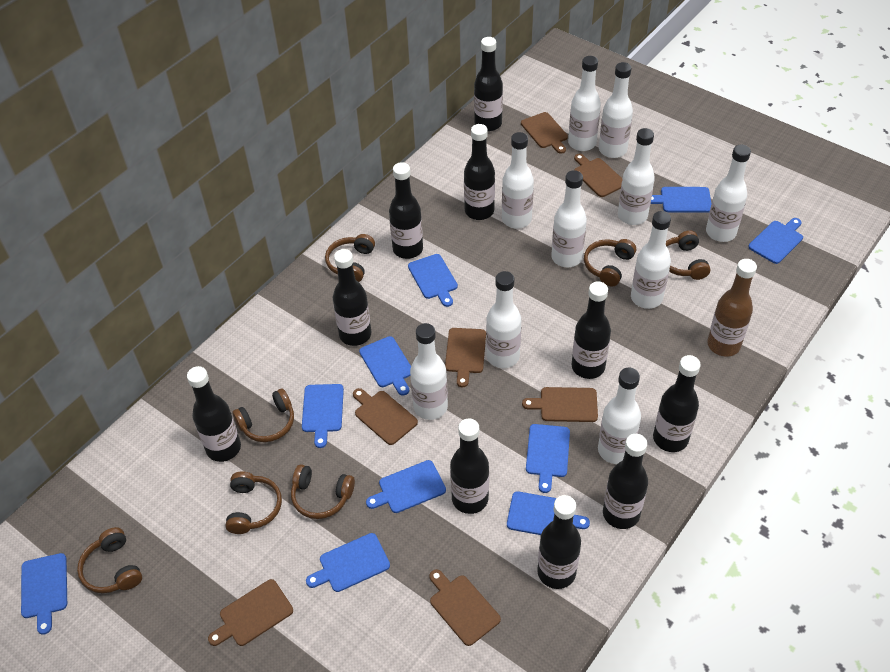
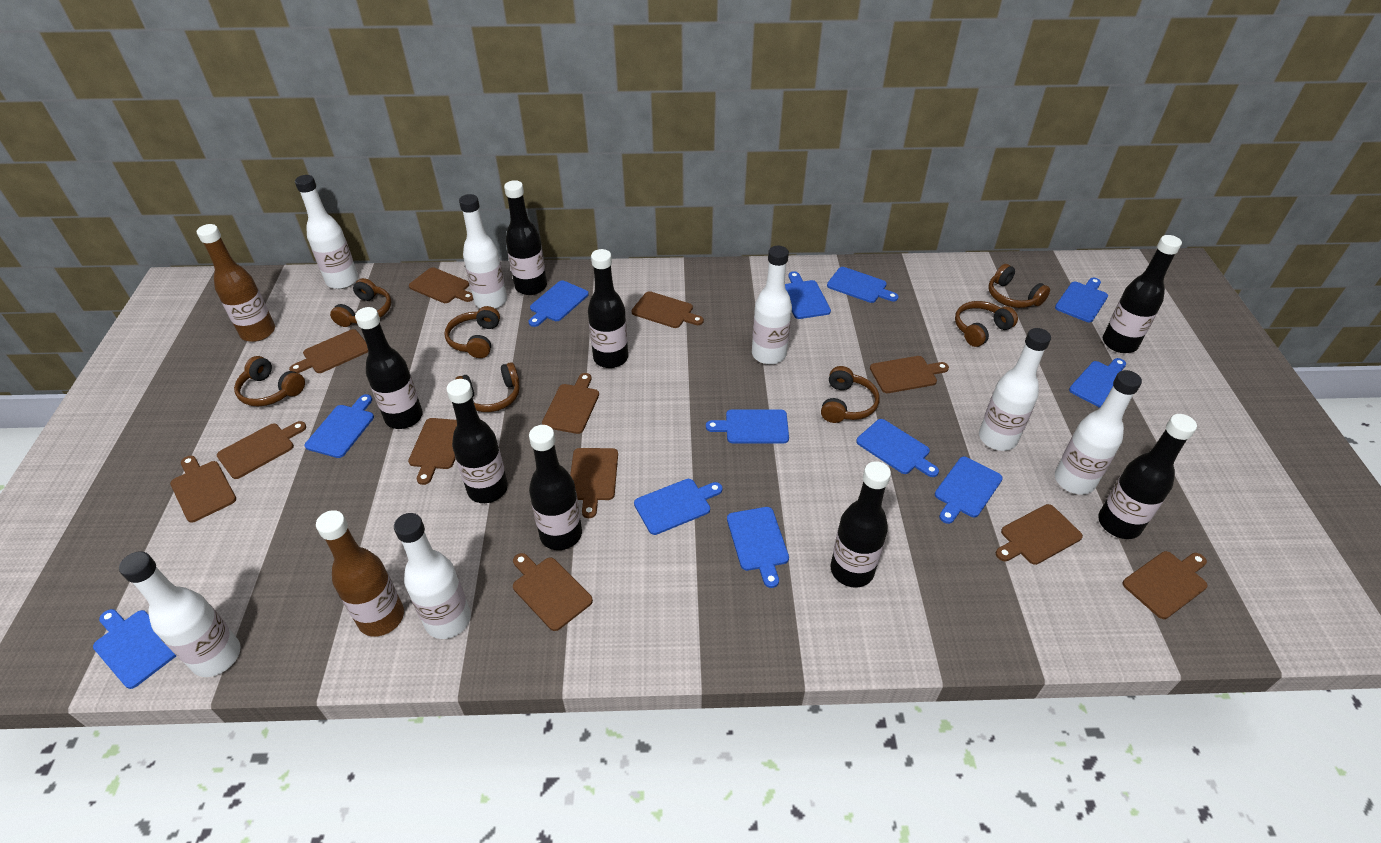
black bottle: [187,366,241,462] [333,249,371,346] [389,162,423,259] [450,418,489,514] [464,124,495,220] [474,37,503,131] [537,495,581,589] [572,281,611,379] [603,434,648,529] [653,355,701,452] = 10 -> [355,307,423,429] [446,379,508,503] [504,180,547,295] [529,425,582,550] [588,249,628,368] [830,461,891,587] [1098,414,1197,539] [1103,235,1182,353] = 8
blue cutting board: [21,553,67,635] [302,384,344,448] [306,533,390,592] [359,336,411,396] [366,460,446,513] [408,254,458,307] [507,491,590,535] [526,424,570,493] [651,187,712,213] [748,218,803,264] = 10 -> [93,609,176,689] [305,394,374,458] [529,281,589,327] [634,479,723,535] [706,409,789,443] [727,507,789,588] [785,271,831,319] [827,267,899,303] [856,419,939,477] [935,457,1003,524] [1055,278,1108,322] [1069,358,1126,408] = 12
brown bottle: [707,259,757,357] = 1 -> [197,224,275,342] [316,510,404,637] = 2
brown cutting board: [208,579,293,646] [353,388,418,445] [429,569,501,646] [445,328,486,387] [521,112,568,154] [522,387,598,422] [574,154,622,197] = 7 -> [170,456,236,523] [217,421,306,479] [289,329,368,373] [408,418,457,485] [409,267,474,303] [513,553,593,631] [542,373,599,434] [570,448,618,518] [631,291,704,328] [870,356,949,393] [996,504,1083,565] [1122,551,1208,619] = 12
white bottle: [410,323,448,420] [486,271,521,368] [502,132,534,229] [551,170,587,267] [568,56,601,151] [598,368,641,464] [599,62,633,158] [618,128,655,225] [631,211,671,309] [706,145,751,242] = 10 -> [119,551,240,677] [295,175,358,289] [394,513,471,639] [459,194,507,309] [752,246,792,364] [979,328,1051,451] [1055,370,1142,495] = 7

